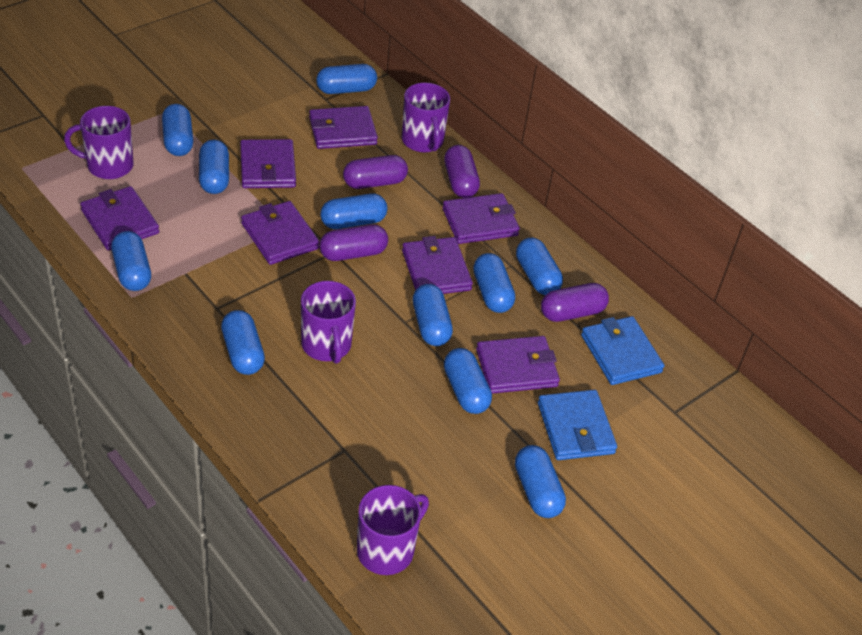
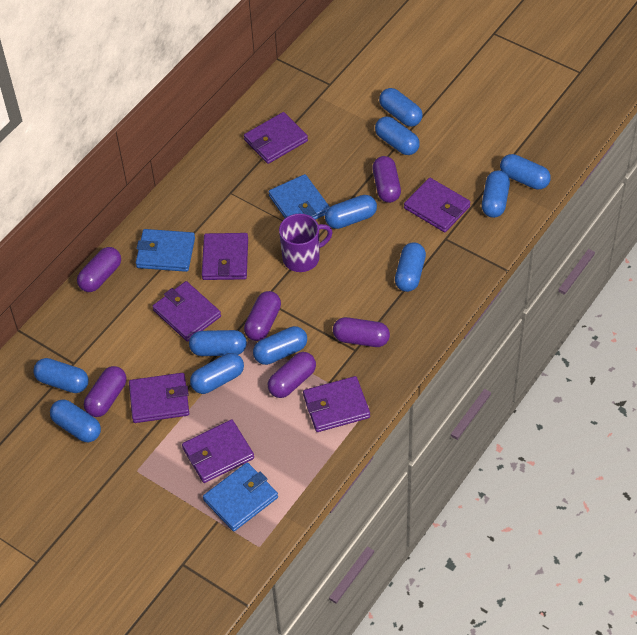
blue wallet: [538,390,617,460] [581,316,664,385] = 2 -> [135,229,195,272] [203,462,278,531] [268,174,330,220] = 3
purple capsule: [319,224,388,261] [343,155,408,189] [444,145,480,198] [541,283,609,322] = 4 -> [77,247,121,292] [84,366,127,417] [244,291,281,341] [268,352,316,398] [333,317,390,347] [372,156,401,203] = 6
purple mug: [64,106,134,179] [301,281,356,364] [357,485,429,575] [402,83,450,153] = 4 -> [279,214,333,272] = 1

